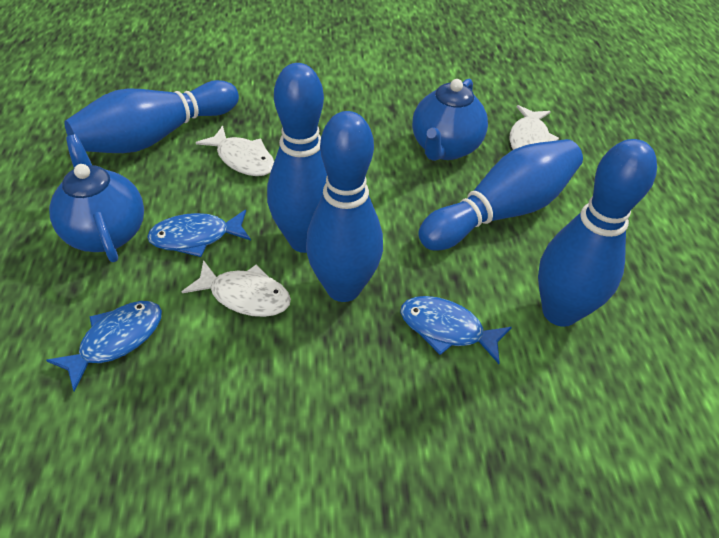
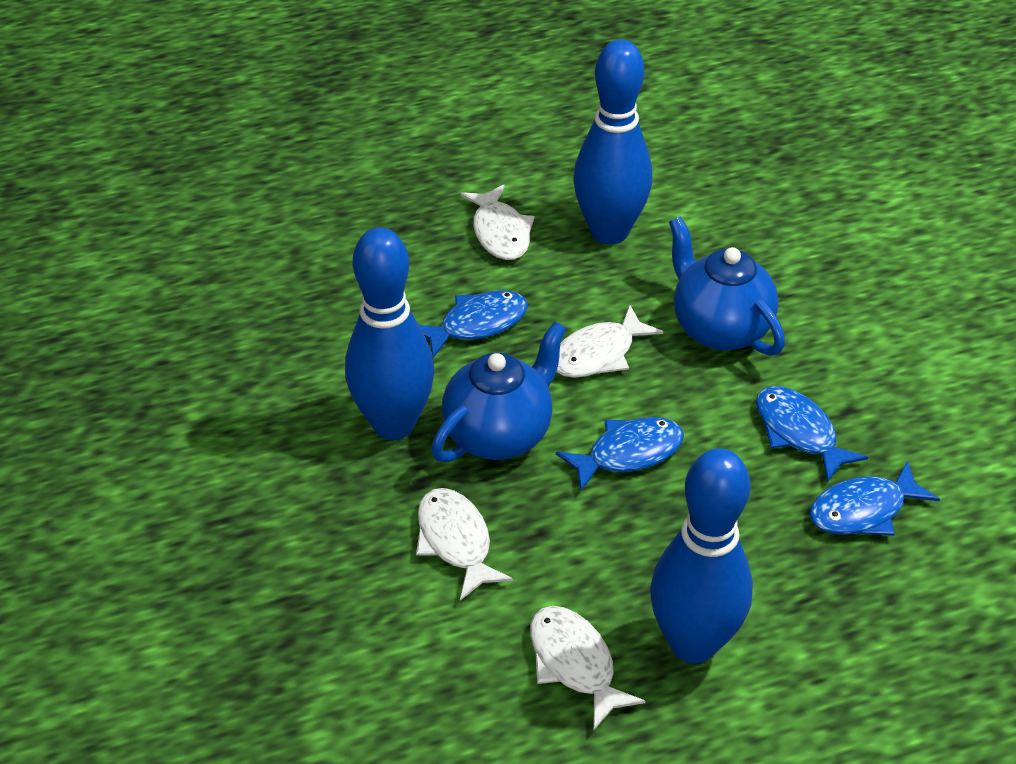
blue bowling pin: [64,80,239,153] [267,63,327,253] [306,111,383,302] [418,139,583,251] [538,139,657,327] = 5 -> [345,228,434,440] [574,39,652,245] [650,448,753,663] = 3
blue fish: [46,301,162,392] [147,210,251,257] [400,296,512,364] = 3 -> [419,290,528,358] [556,417,684,491] [756,386,868,482] [809,461,940,536] = 4
white fish: [182,260,291,317] [196,125,274,176] [510,105,559,150] = 3 -> [416,488,513,601] [461,184,535,260] [530,606,645,731] [557,305,663,378] = 4

